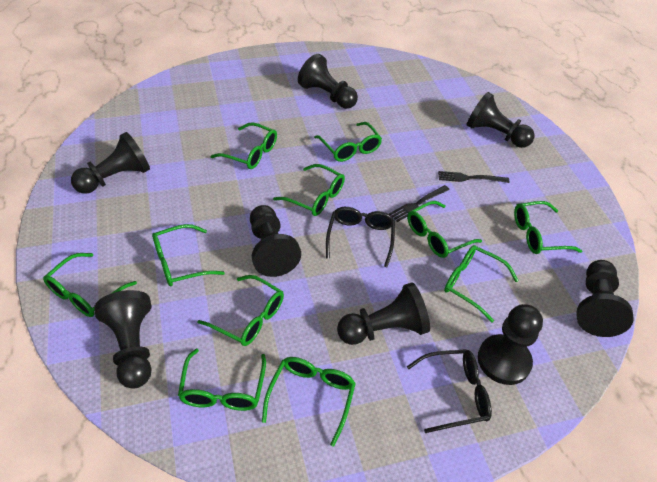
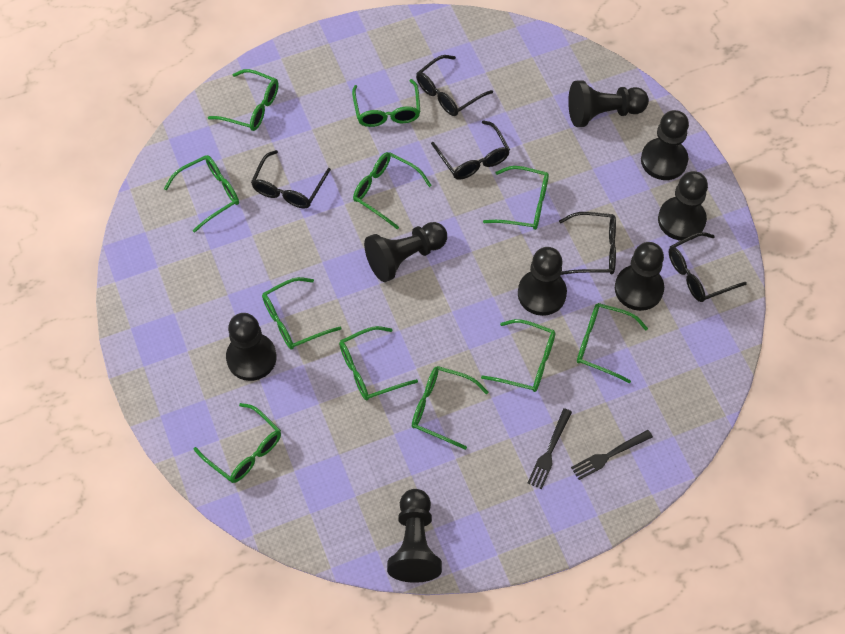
black glasses: [326,207,395,267] [407,349,492,433] = 2 -> [251,150,331,208] [416,55,493,116] [431,120,510,180] [559,212,616,275] [668,232,747,302] = 5

